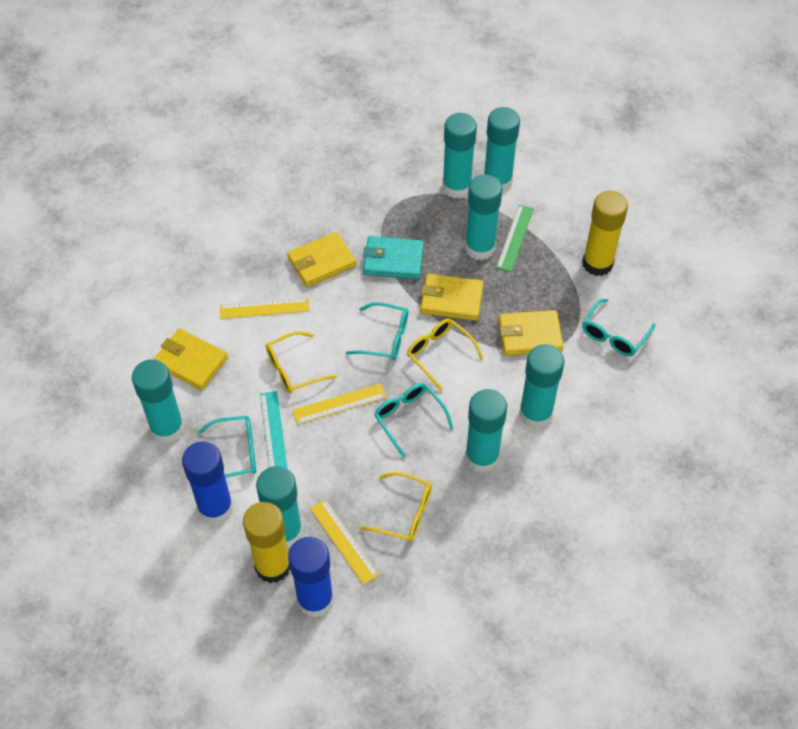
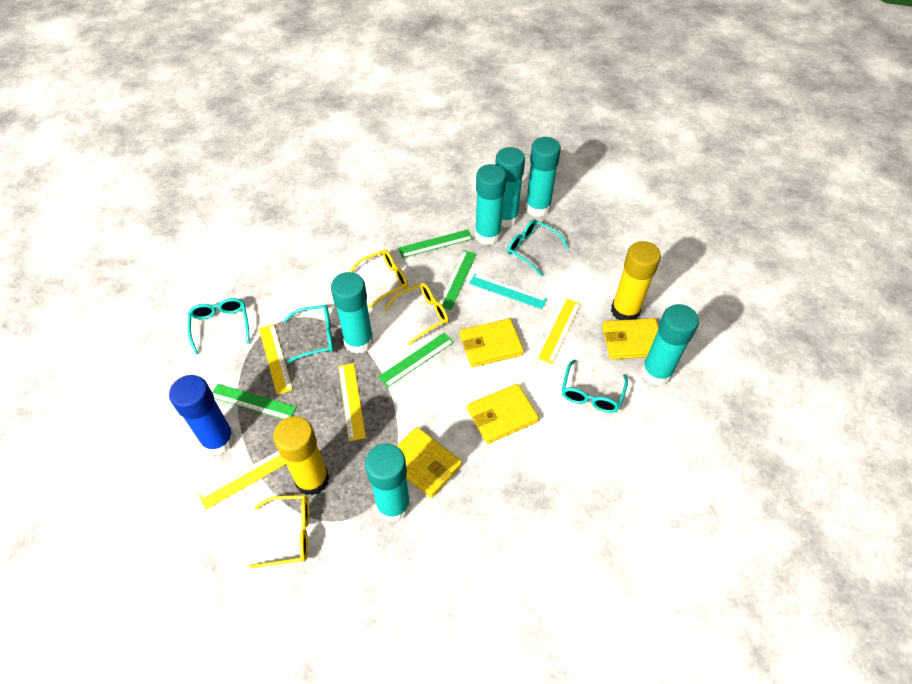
blue glue stick: [182,441,233,524] [288,537,334,618] = 2 -> [169,375,235,455] = 1
green ruler: [496,205,534,272] = 1 -> [212,384,297,419] [378,332,454,388] [398,229,473,258] [439,250,476,310] = 4
turquoise glue stick: [132,359,185,444] [256,466,302,548] [442,113,477,198] [465,175,502,260] [465,389,507,473] [484,107,520,192] [519,344,564,429] = 7 -> [331,272,374,354] [365,444,411,522] [475,164,506,245] [495,147,525,228] [525,137,561,217] [641,304,699,385] = 6
turquoise wallet: [363,236,424,279] = 1 -> none = 0
yellow ruler: [220,298,309,319] [292,384,386,424] [310,499,379,585] = 3 -> [199,451,286,510] [259,324,293,395] [338,363,366,441] [538,299,581,364] = 4

